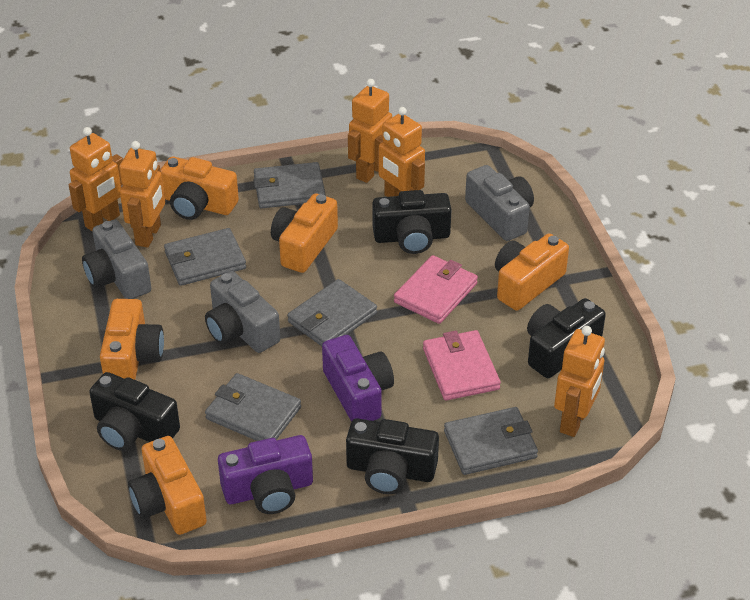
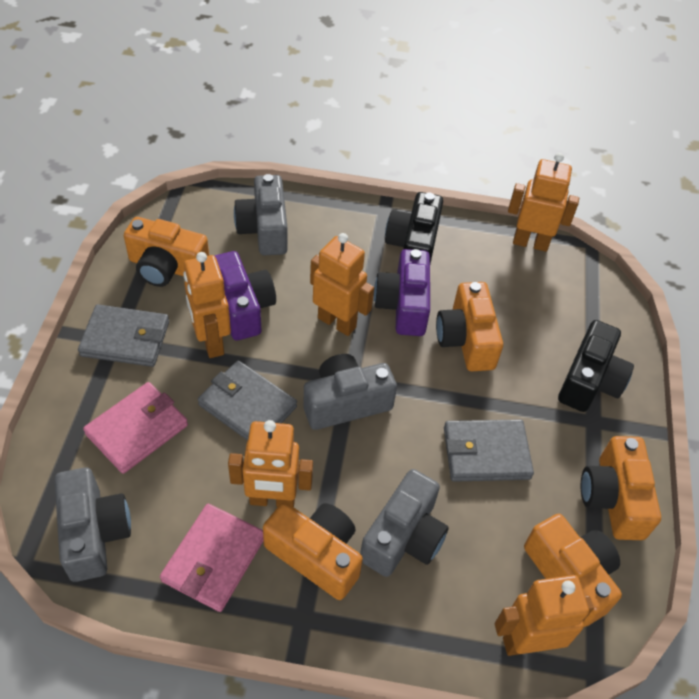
black camera: [89,372,180,451] [346,418,439,494] [372,190,451,254] [527,298,606,378] = 4 -> [385,192,443,264] [558,320,634,412] = 2
grey camera: [82,220,151,299] [205,271,280,353] [465,165,534,241] = 3 -> [55,468,131,582] [234,174,288,255] [303,354,397,430] [360,469,449,577] = 4
grey wallet: [164,228,246,286] [205,373,301,441] [254,162,326,208] [287,279,377,346] [444,407,538,475] = 5 -> [78,304,169,367] [198,361,297,441] [444,419,534,482] = 3

